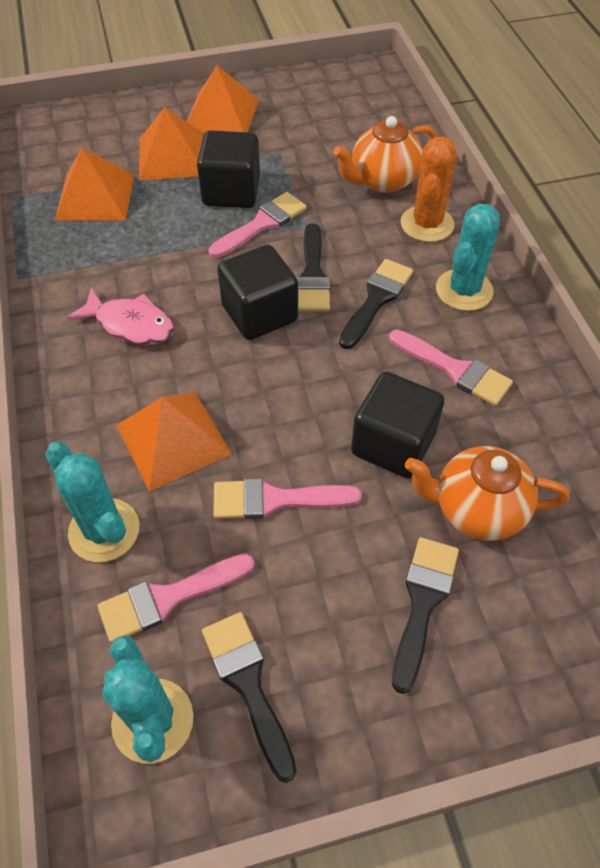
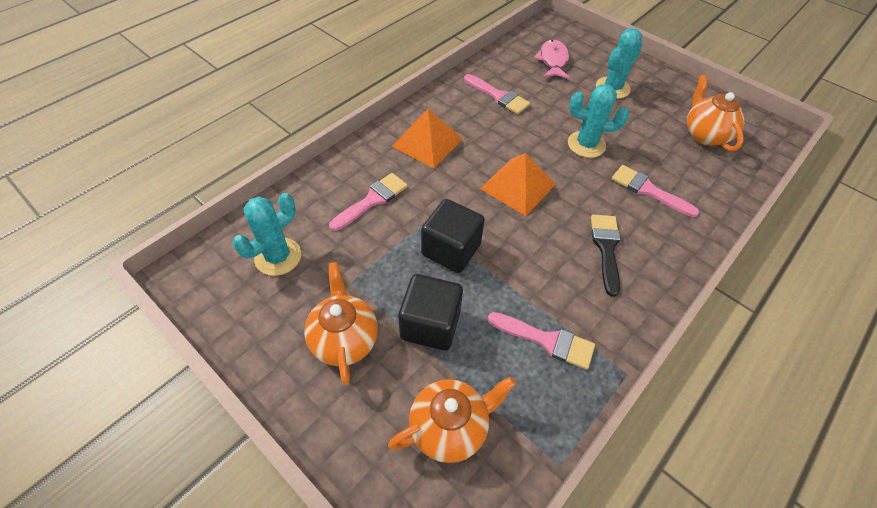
black brush: [202,612,297,783] [296,223,330,311] [339,259,413,349] [392,537,459,694] = 4 -> [591,214,620,297] = 1
black cube: [197,130,260,208] [217,245,298,340] [351,372,444,478] = 3 -> [398,274,463,351] [421,199,485,273] = 2
orange cactus: [401,137,457,242] = 1 -> none = 0
orange pyramid: [55,148,134,221] [116,392,231,492] [139,107,204,181] [187,66,259,133] = 4 -> [392,109,463,168] [480,153,556,216] = 2
orange teapot: [333,116,436,193] [405,446,570,541] = 2 -> [304,262,378,385] [388,376,516,463] [687,75,744,151] = 3

